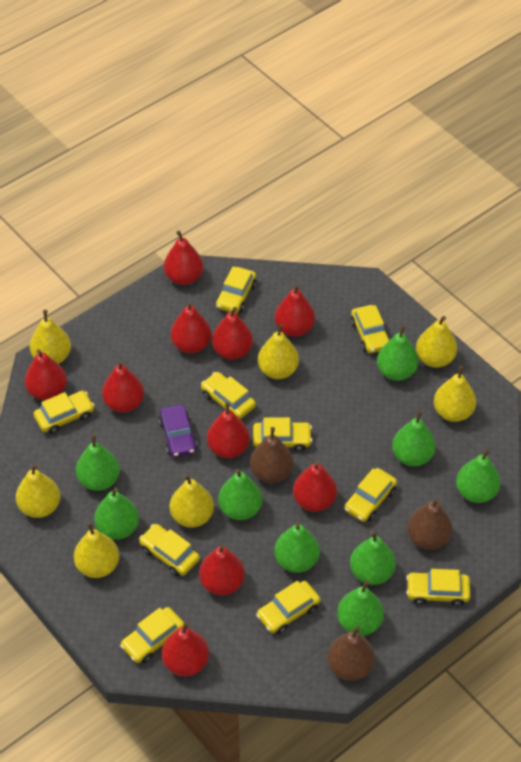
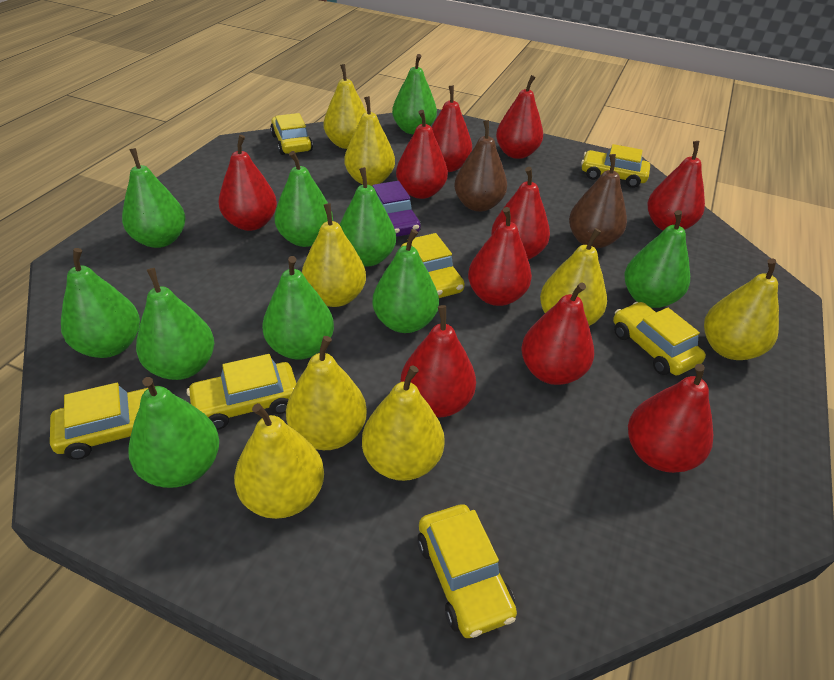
brown pear: [250,427,293,483] [327,626,375,681] [407,498,452,550] = 3 -> [454,120,507,212] [569,154,627,248] = 2
green pear: [76,434,120,491] [94,487,139,540] [218,469,262,520] [274,522,320,573] [337,580,384,636] [350,531,396,585] [377,325,418,381] [392,410,436,466] [456,448,501,503] = 9 -> [61,248,140,358] [122,148,185,248] [128,377,219,488] [136,268,214,380] [262,256,334,360] [274,151,333,247] [340,167,396,267] [372,229,439,333] [392,54,437,134] [625,210,690,308] = 10
yellow car: [34,391,95,434] [120,607,184,663] [139,524,200,576] [201,372,256,419] [216,266,257,313] [253,417,312,452] [256,581,320,634] [344,468,397,522] [350,305,390,353] [406,569,470,606] = 10 -> [50,383,148,460] [187,354,297,430] [270,113,313,155] [400,233,465,298] [418,504,517,638] [581,144,650,188] [613,302,706,375] = 7
yellow pear: [16,464,60,518] [30,310,71,364] [74,522,119,578] [170,474,214,528] [258,324,299,379] [416,316,457,368] [434,366,476,422] = 7 -> [234,403,324,519] [286,336,367,450] [302,203,366,307] [324,64,366,149] [345,96,395,186] [362,365,445,481] [540,228,607,326] [704,259,779,360] = 8

